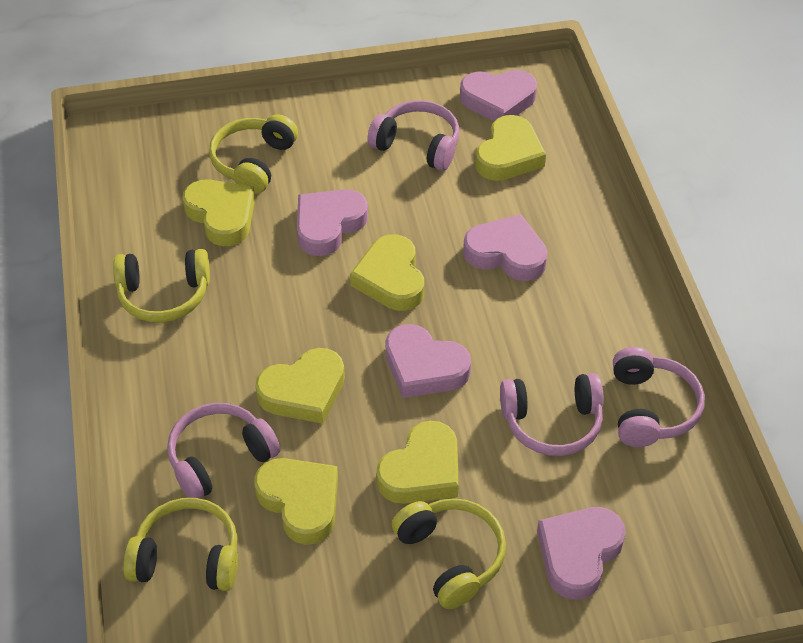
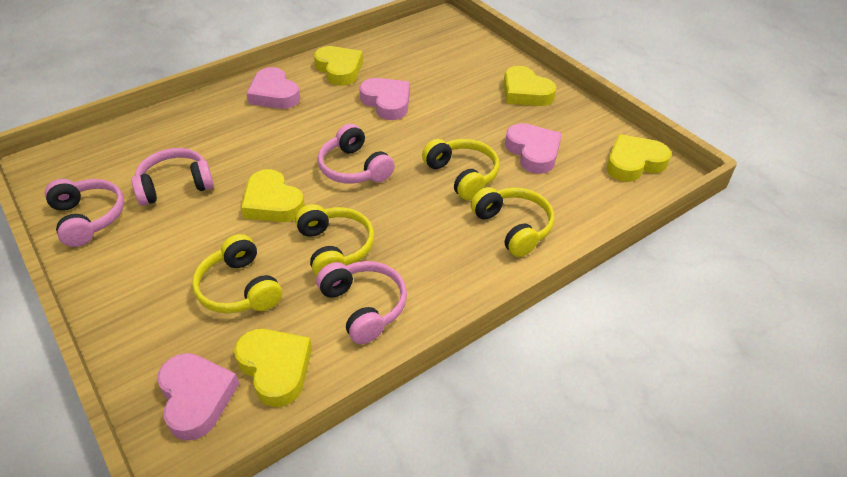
pink heart: [297,189,368,256] [386,324,471,398] [460,70,537,121] [463,214,548,281] [537,507,626,600] = 5 -> [157,353,239,441] [246,67,300,109] [359,78,410,120] [505,123,562,174] = 4
yellow heart: [183,179,255,246] [255,348,345,424] [255,458,338,545] [350,234,424,311] [376,421,459,504] [475,115,546,181] = 6 -> [234,329,312,407] [241,169,305,222] [314,46,363,86] [503,66,556,106] [607,134,671,182] = 5

